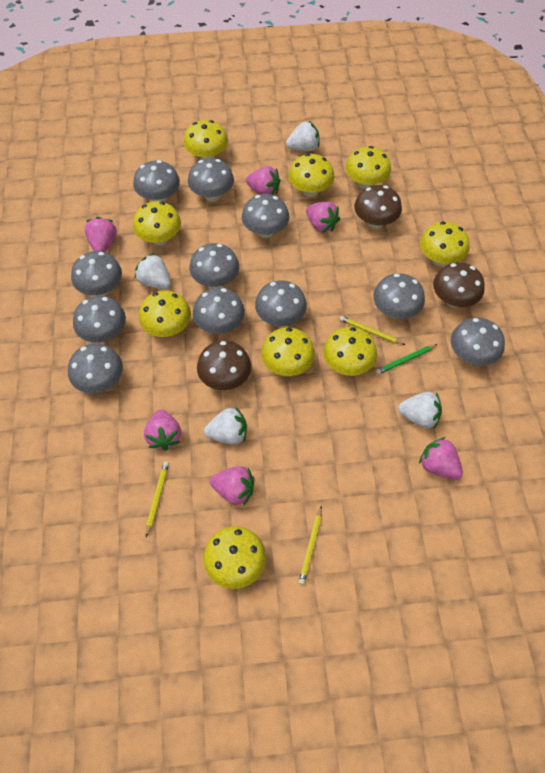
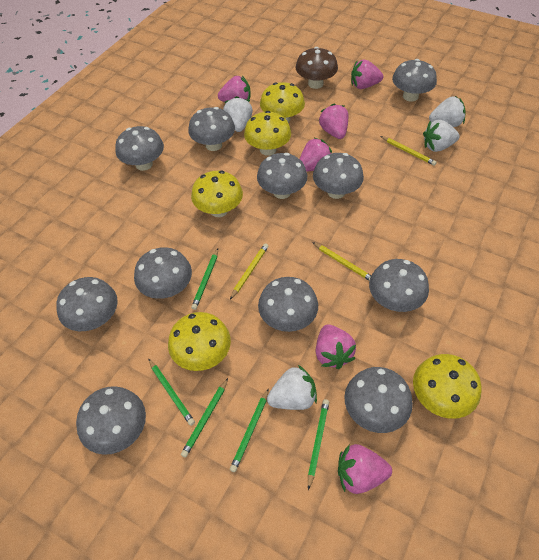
brown mushroom: [197,341,251,390] [354,185,402,229] [433,262,485,308] = 3 -> [295,47,338,89] = 1
green pencil: [376,344,438,375] = 1 -> [148,358,195,426] [181,378,228,458] [191,249,218,310] [230,388,269,472] [308,399,329,490] = 5
yellow mushroom: [133,201,181,245] [139,291,191,337] [183,120,228,160] [203,526,266,589] [261,327,315,376] [288,154,334,197] [323,327,377,376] [345,146,391,189] [420,221,469,266] = 9 -> [168,312,231,371] [191,171,243,217] [244,111,291,156] [260,82,305,123] [413,354,482,419] = 5

